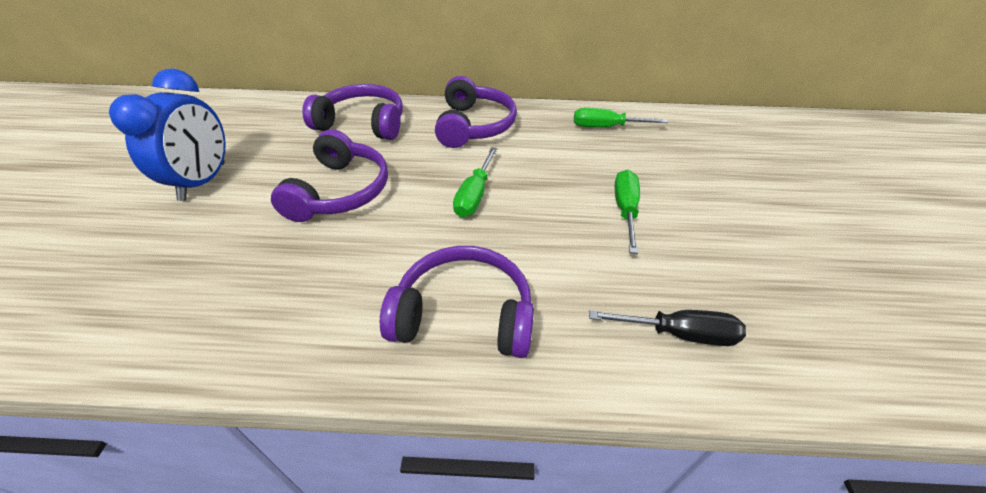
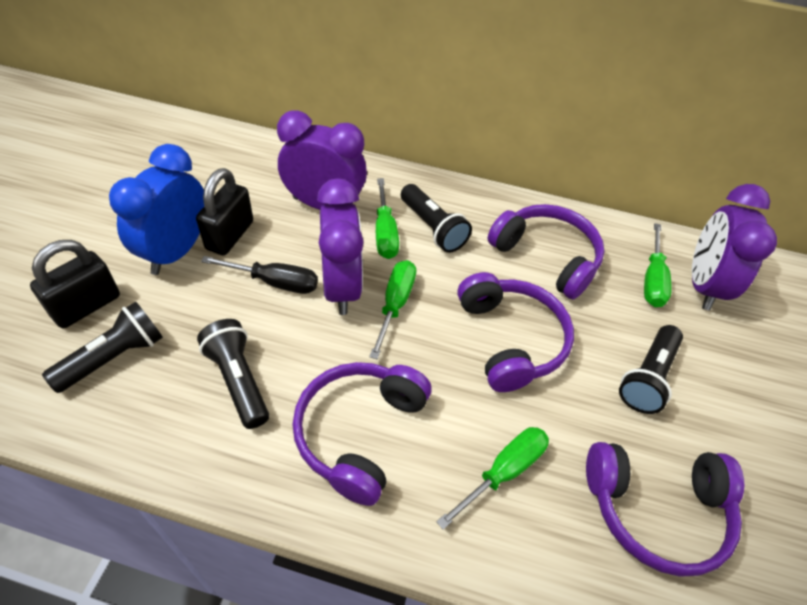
black flashlight: none = 0 -> [42,302,163,393] [197,319,269,429] [401,184,472,253] [619,325,683,414] = 4
black padlock: none = 0 -> [30,240,120,328] [196,168,253,255] = 2
green screwdriver: [453,147,498,217] [574,108,668,127] [615,170,640,254] = 3 -> [369,260,416,359] [376,178,399,259] [436,427,549,530] [644,223,672,307] = 4
purple clock: none = 0 -> [277,110,367,210] [317,178,364,315] [692,184,777,311] = 3

